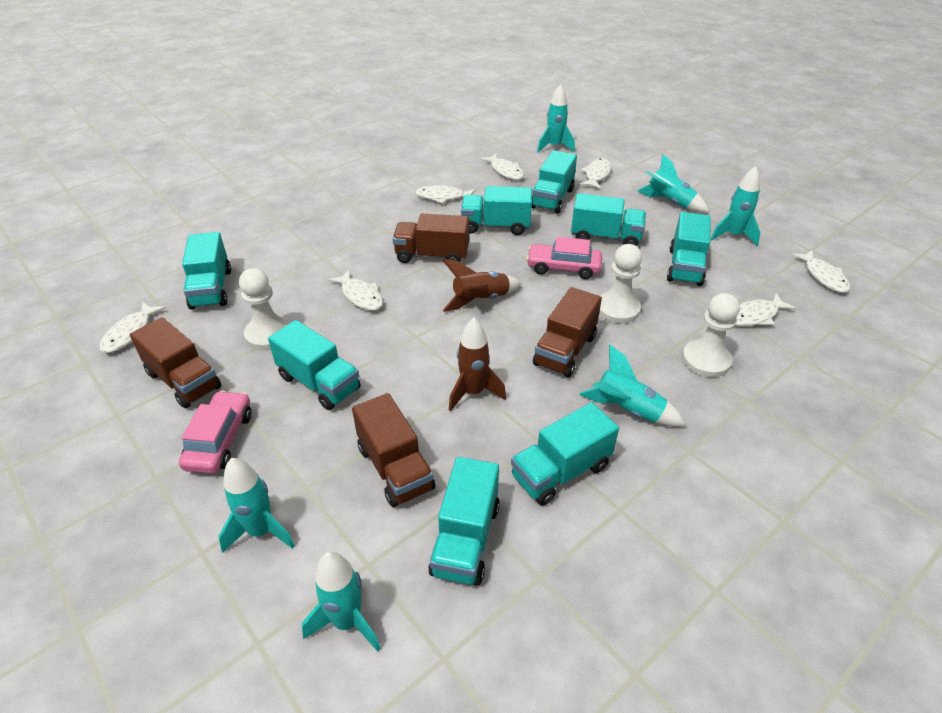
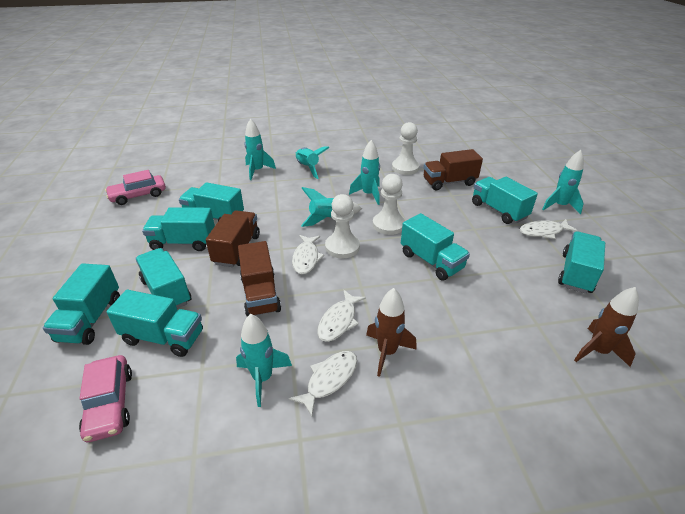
brown truck: [130,317,221,408] [352,393,435,507] [393,214,469,263] [533,287,602,377] = 4 -> [206,210,260,267] [238,241,281,317] [423,149,483,190] = 3
white fish: [99,302,166,353] [328,270,383,311] [415,185,476,204] [480,153,524,180] [579,158,612,189] [736,293,796,326] [791,250,850,293] = 7 -> [289,351,357,416] [292,235,324,274] [317,290,366,342] [520,219,578,239] = 4

